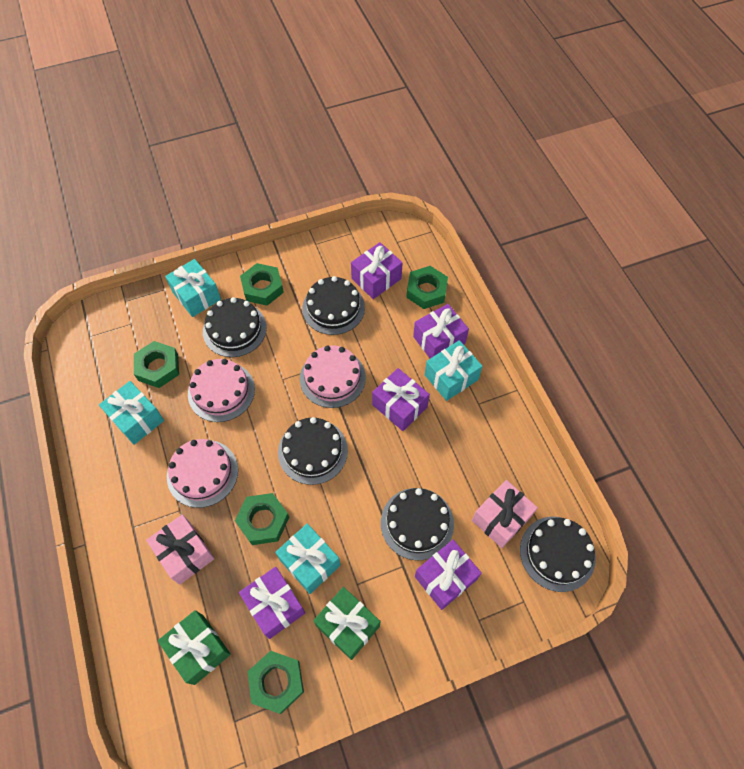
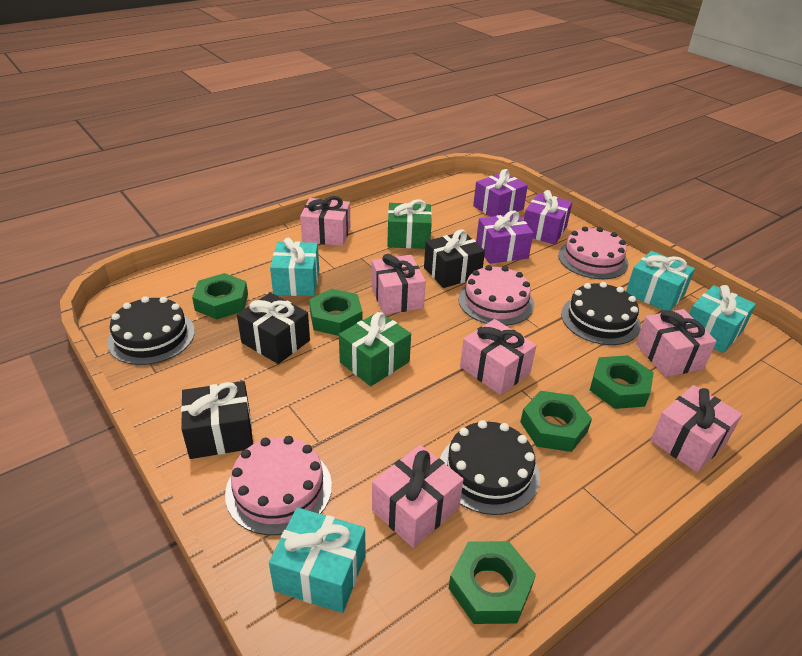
black cake: [203,297,267,357] [278,417,348,485] [302,276,365,335] [381,488,454,560] [520,517,596,592] = 5 -> [107,296,195,365] [440,420,540,515] [561,282,641,345] = 3
black gift: none = 0 -> [181,381,253,459] [237,293,310,364] [424,229,485,288] = 3
pink gift: [146,514,215,585] [472,480,538,548] = 2 -> [300,196,350,246] [372,254,426,314] [372,445,464,548] [460,319,537,395] [636,309,717,377] [650,385,742,472] = 6
purple gift: [239,567,305,639] [351,242,403,299] [372,368,430,431] [413,304,469,358] [415,540,482,610] = 5 -> [473,169,528,217] [476,211,534,264] [524,190,572,245] = 3

